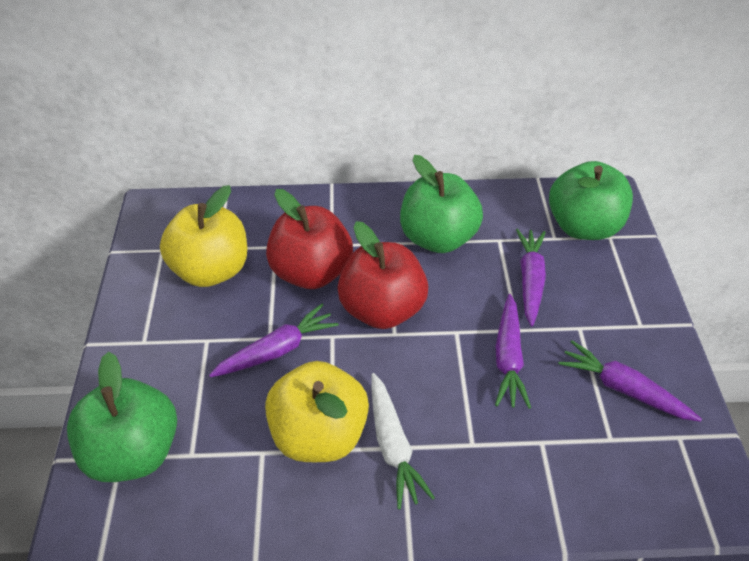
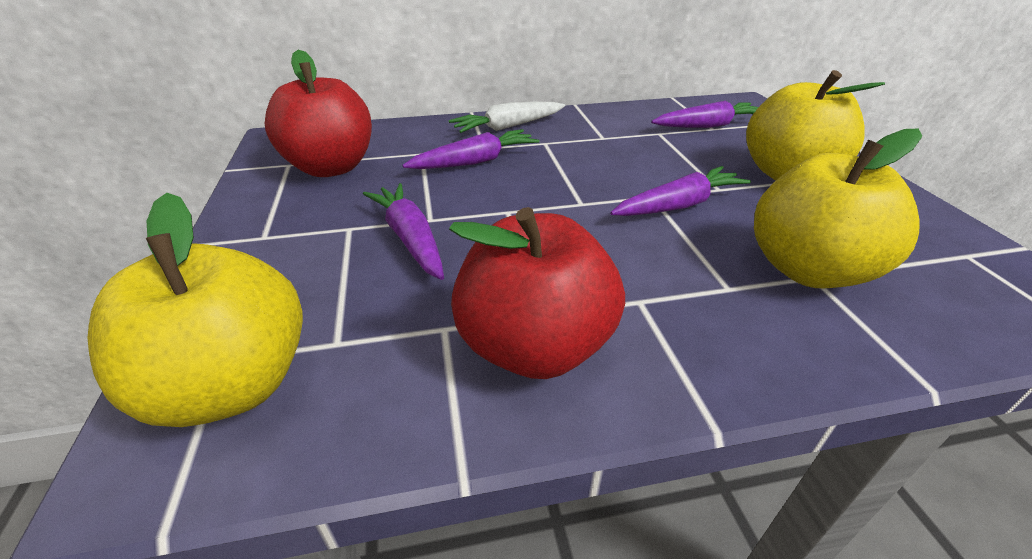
green apple: [67,352,177,482] [400,155,483,253] [549,161,633,240] = 3 -> none = 0
yellow apple: [160,185,247,287] [265,361,369,462] = 2 -> [88,193,303,427] [746,70,885,180] [754,129,922,288] = 3

